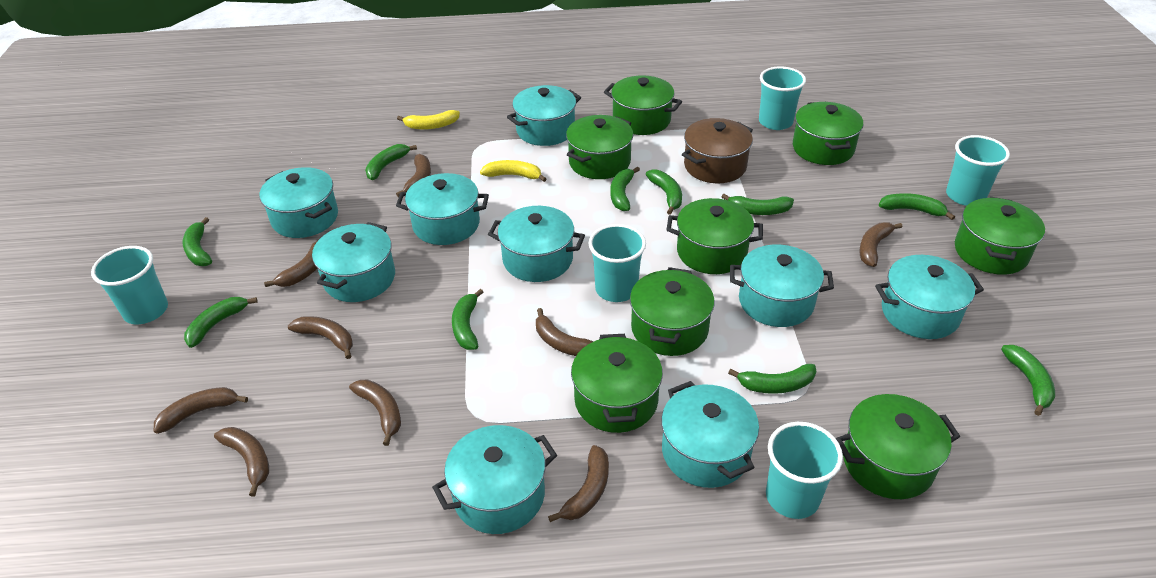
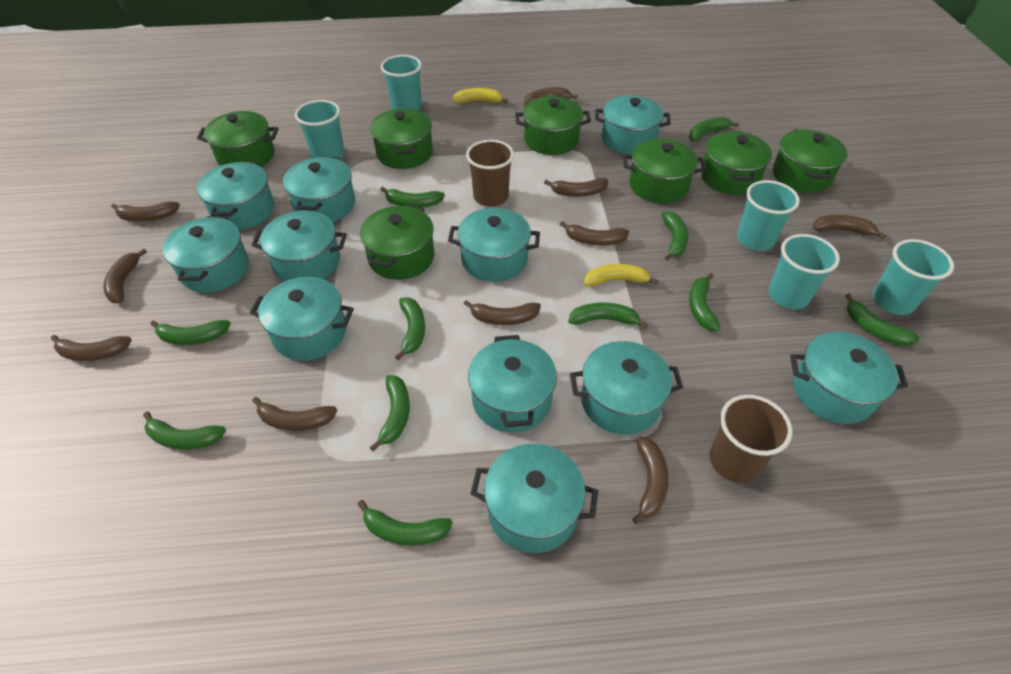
brown banana: [154,387,248,434] [214,427,269,497] [264,241,317,287] [288,316,353,359] [349,379,401,446] [396,154,431,197] [536,308,593,356] [548,445,609,522] [859,222,902,267] = 9 -> [51,335,132,361] [103,249,147,303] [111,201,180,222] [252,397,337,431] [464,300,541,325] [524,87,578,106] [544,178,608,197] [560,221,629,246] [632,437,669,524] [813,215,886,239] = 10
brown cup: none = 0 -> [466,140,514,207] [710,395,792,483] = 2
brown pot: [682,118,753,183] = 1 -> none = 0
green banana: [182,217,212,266] [184,297,258,348] [365,144,417,180] [452,289,483,350] [610,167,640,211] [646,169,682,215] [722,194,794,215] [728,364,816,394] [879,193,955,220] [1001,345,1055,416] = 10 -> [143,411,226,450] [150,320,231,345] [358,500,453,546] [369,375,410,451] [380,187,445,208] [395,297,425,360] [568,302,648,329] [662,211,688,261] [689,117,739,142] [689,273,720,331] [846,293,920,346] = 11
green pot: [566,115,633,179] [571,334,663,433] [604,75,682,135] [630,267,715,356] [666,198,763,274] [793,102,863,165] [836,394,960,499] [955,196,1045,275] = 8 -> [197,111,278,167] [360,204,434,280] [370,108,433,169] [515,96,591,155] [623,139,706,203] [701,131,772,195] [772,129,848,193] = 7
turquoise pot: [259,167,338,238] [312,222,395,302] [396,173,489,245] [432,425,557,534] [488,206,585,282] [507,85,581,146] [661,381,759,488] [730,245,834,327] [875,255,984,339] = 9 -> [162,216,249,293] [197,162,274,230] [250,277,354,361] [251,211,347,282] [283,156,355,222] [448,208,540,282] [468,335,557,432] [470,443,598,553] [570,341,683,435] [595,95,671,154] [790,332,908,424] = 11

